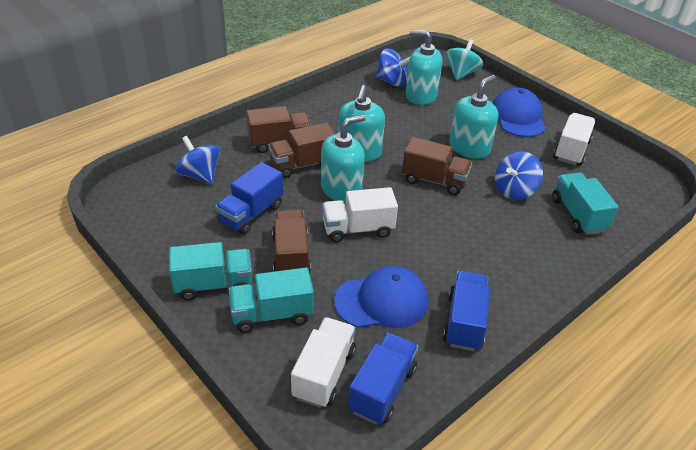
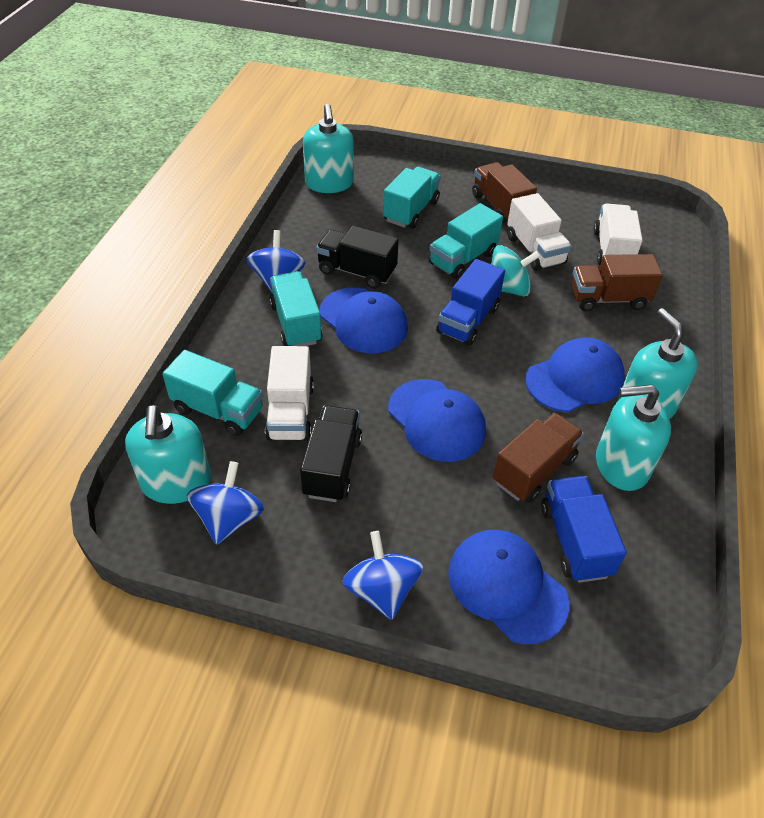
black truck: none = 0 -> [300,405,362,502] [316,226,399,289] = 2
blue cap: [334,266,428,328] [493,87,546,137] = 2 -> [319,287,408,353] [388,379,486,462] [448,529,569,644] [526,337,625,412] = 4
blue truck: [215,162,283,235] [348,332,418,425] [443,271,490,351] = 3 -> [436,259,505,345] [541,476,627,583] = 2
brown truck: [246,106,312,153] [268,123,335,178] [272,209,311,273] [402,137,472,195] = 4 -> [472,162,537,224] [493,413,584,503] [571,254,663,311] = 3
turquoise truck: [169,242,252,300] [228,267,314,333] [552,172,619,235] = 3 -> [162,350,263,436] [269,271,323,346] [383,167,441,229] [429,203,503,279] = 4

